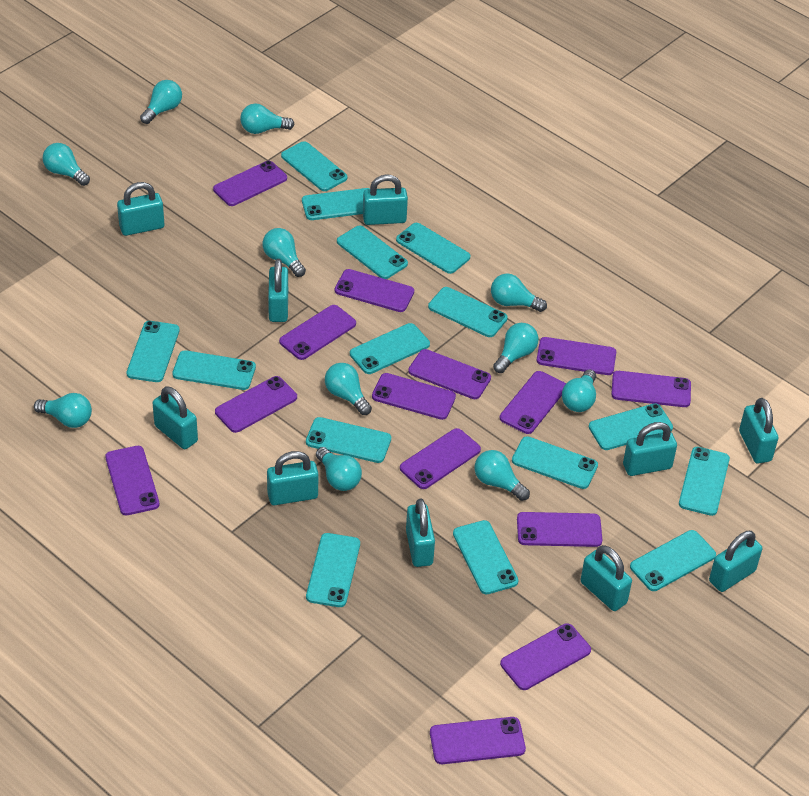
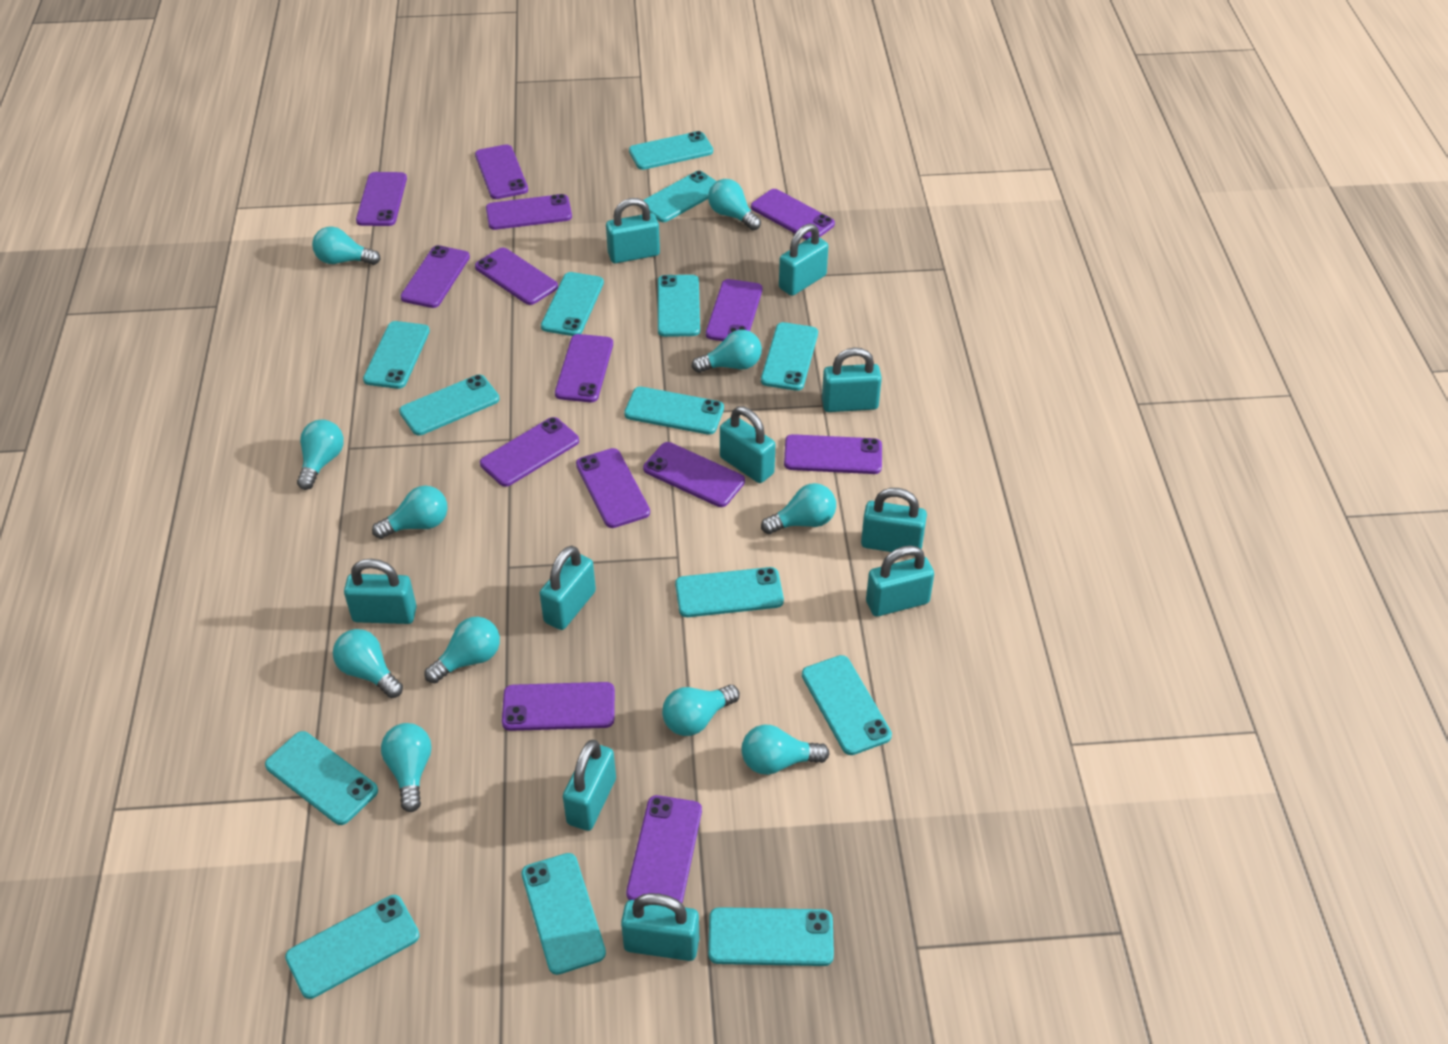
turquoise phone: [127,321,180,382] [172,350,256,390] [281,141,348,191] [302,188,370,220] [306,417,391,463] [306,533,360,607] [337,226,408,279] [350,323,430,374] [396,223,471,274] [428,287,508,337] [453,520,518,594] [512,436,598,489] [589,403,673,450] [630,530,716,591] [679,447,730,516] = 15 -> [265,731,378,825] [285,895,420,999] [363,321,430,389] [399,375,500,435] [521,853,606,975] [541,272,604,336] [624,387,724,435] [629,131,713,170] [644,171,717,222] [658,275,700,337] [675,567,784,617] [708,907,834,966] [761,322,818,391] [802,655,892,755] = 14

